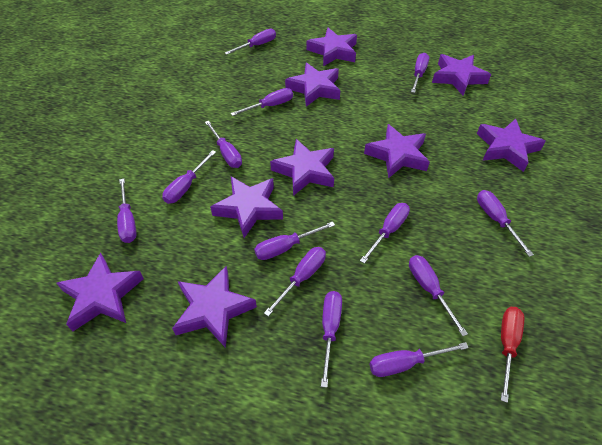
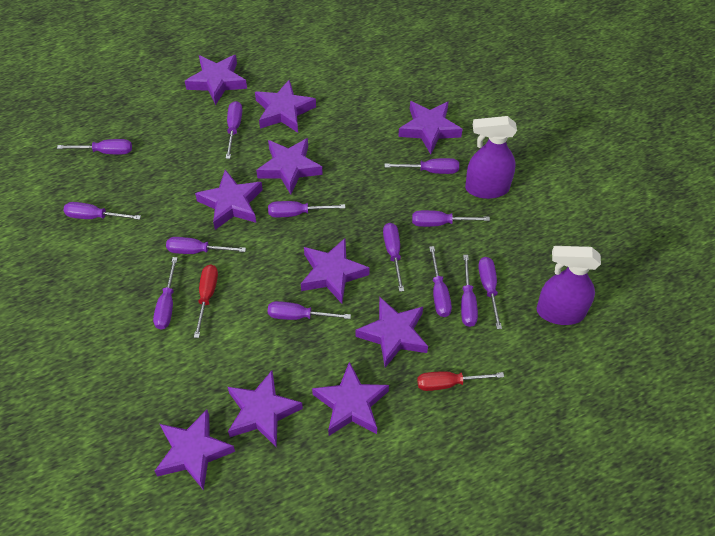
purple spray bottle: none = 0 -> [465,116,517,199] [536,246,601,325] = 2
purple star: [56,253,144,331] [172,266,257,348] [210,176,283,238] [270,139,334,196] [285,63,340,107] [307,28,357,66] [364,124,430,178] [432,54,491,95] [477,119,546,172] = 9 -> [155,410,235,491] [185,55,247,105] [195,169,263,230] [228,371,303,448] [255,80,316,133] [256,138,323,195] [301,238,370,304] [312,362,389,436] [356,297,428,368] [398,101,463,154] = 10
red screwdriver: [501,307,524,403] = 1 -> [194,265,218,338] [417,371,504,391] = 2

